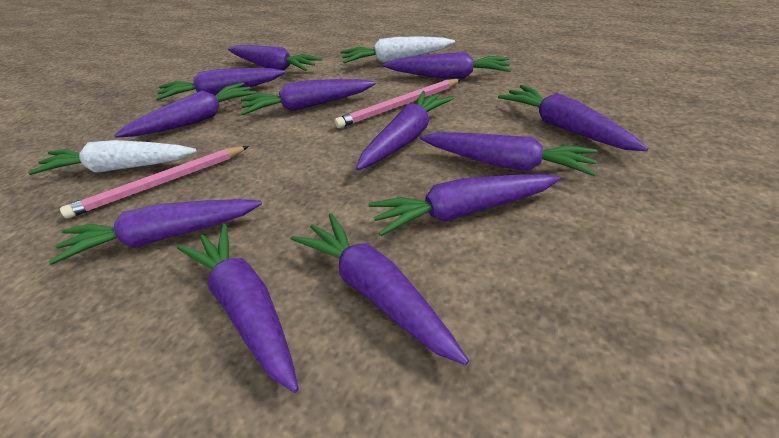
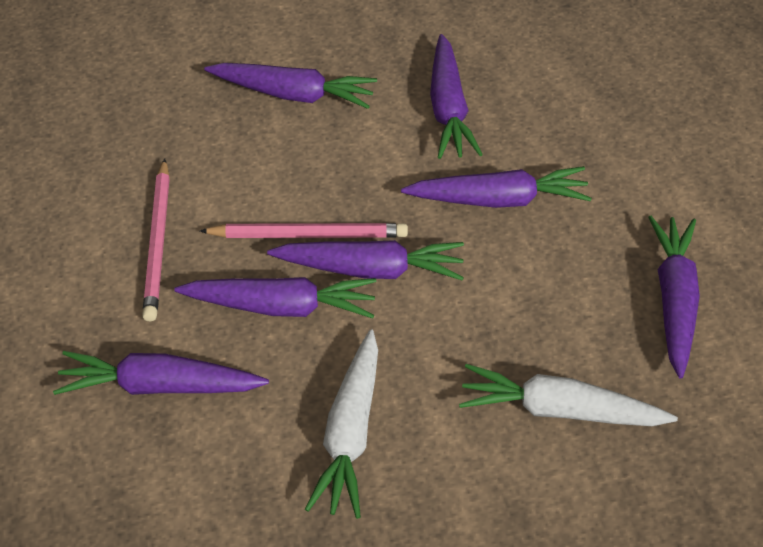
purple carrot: [49,199,262,265] [114,82,257,138] [156,68,285,100] [177,224,299,393] [228,45,322,71] [241,79,376,115] [291,213,469,365] [356,91,454,170] [368,174,560,236] [383,52,511,78] [420,132,597,176] [498,85,648,151] = 12 -> [53,351,269,395] [174,277,376,318] [204,63,377,109] [267,240,464,280] [401,166,592,208] [430,34,483,159] [648,216,700,378] = 7

